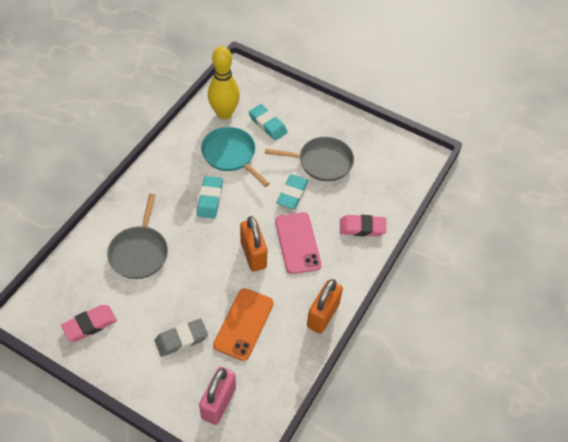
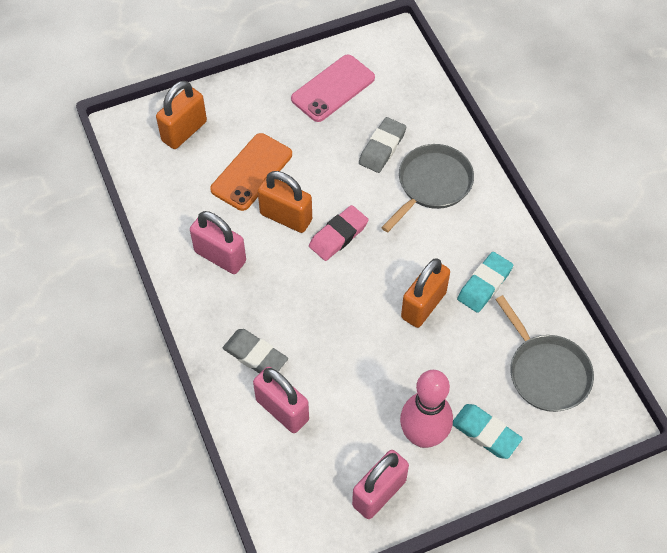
grey eraser: [155,318,208,357] = 1 -> [223,329,288,374] [359,117,406,173] = 2
orange padlock: [240,216,267,271] [307,279,343,334] = 2 -> [156,81,207,149] [258,171,312,233] [401,259,450,328] = 3
pink bowling pin: none = 0 -> [400,370,453,448] = 1
pink eraser: [61,305,117,341] [340,215,386,237] = 2 -> [309,205,369,261] = 1
pink padlock: [199,367,236,425] = 1 -> [190,211,246,274] [253,367,309,433] [352,450,409,519] = 3
turquoise eraser: [197,176,223,218] [249,104,287,140] [277,175,309,209] = 3 -> [453,404,523,459] [457,252,513,313] = 2
turquoise pan: [201,127,270,187] = 1 -> none = 0
yellow bowling pin: [208,46,240,119] = 1 -> none = 0

